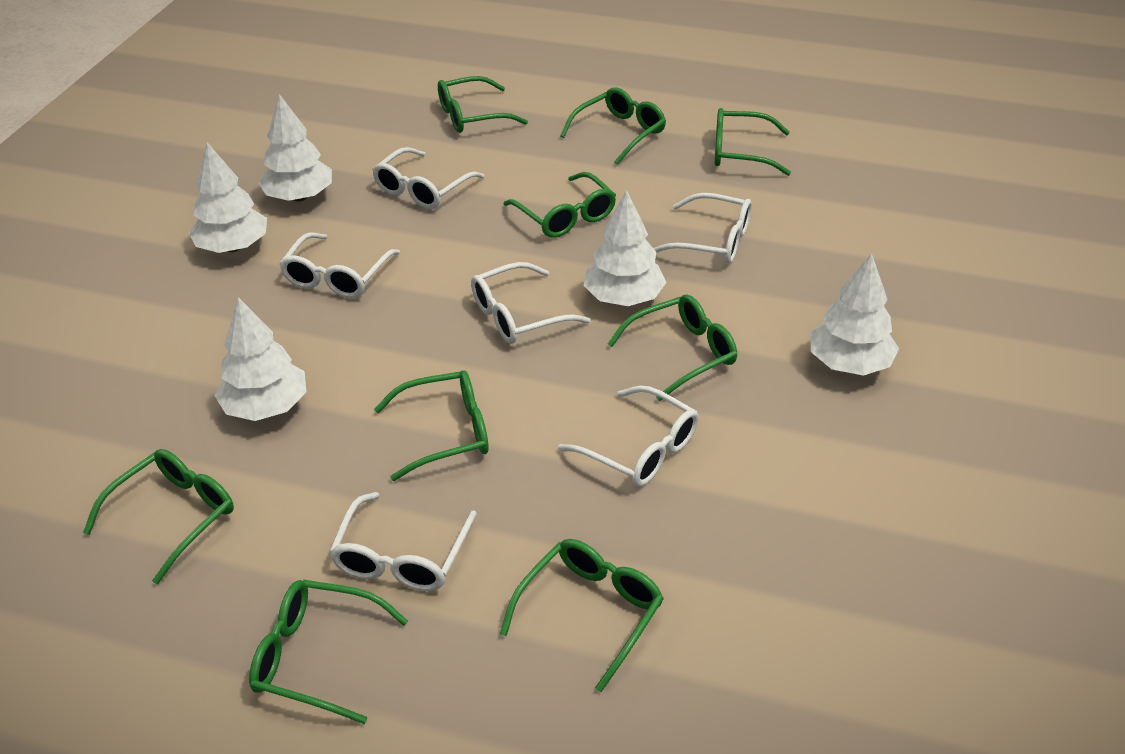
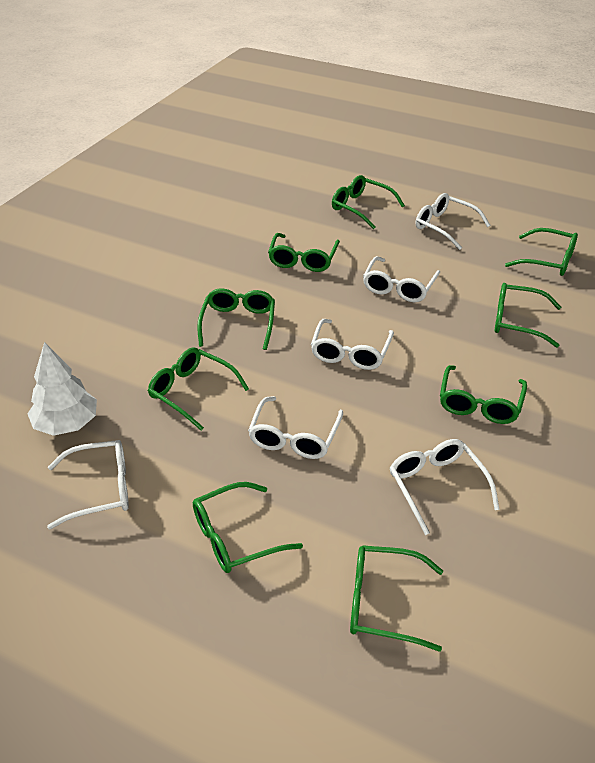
white tree: [189,142,267,253] [215,297,306,421] [258,94,332,202] [584,190,666,306] [810,253,899,376] = 5 -> [27,342,97,436] = 1

